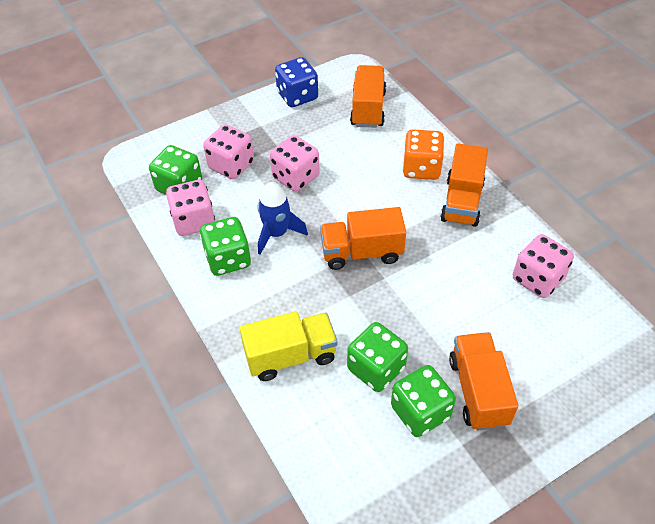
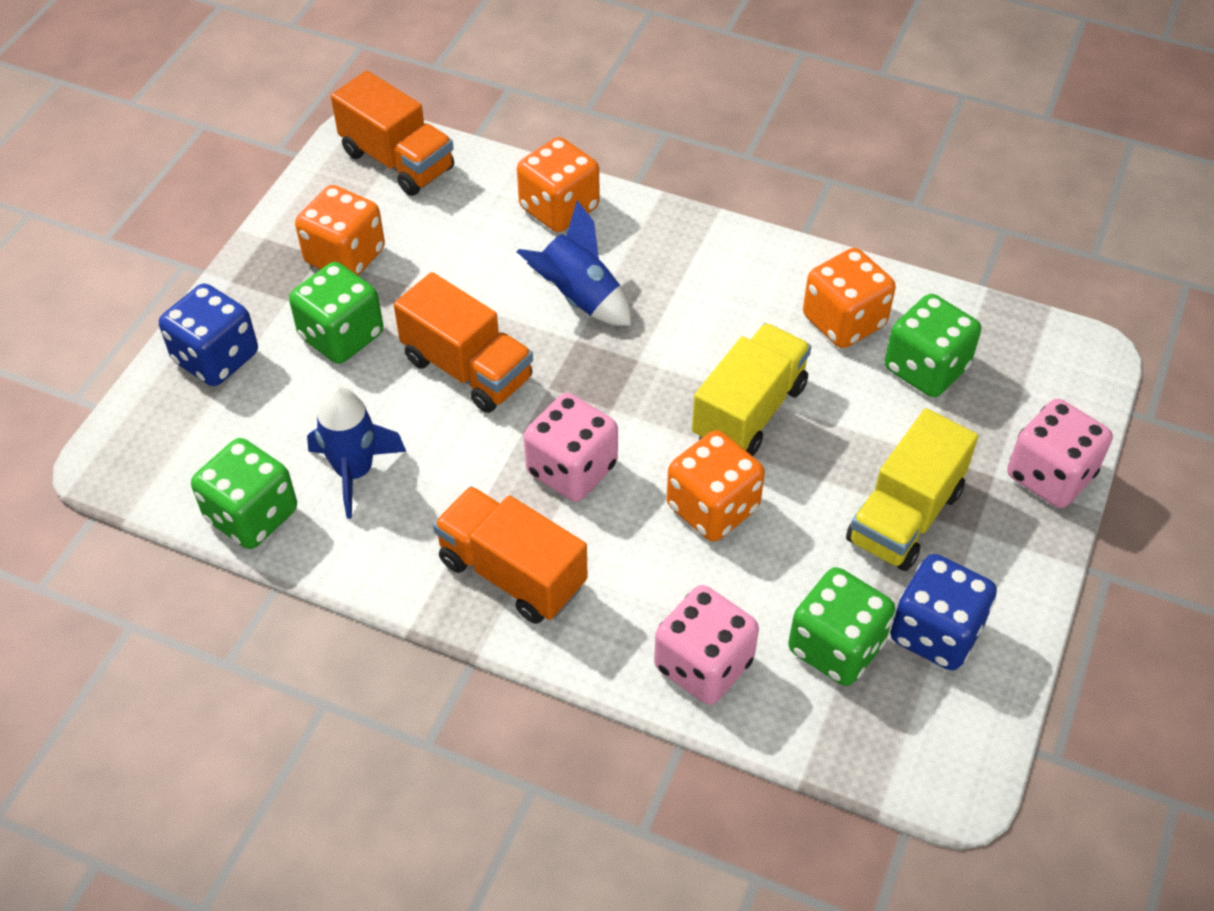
blue dice: [275,57,318,107] = 1 -> [159,284,258,386] [890,554,997,670] = 2
blue rocket: [258,182,308,255] = 1 -> [307,386,406,519] [517,200,631,326] = 2
orange dice: [402,129,444,180] = 1 -> [295,185,385,276] [517,137,599,232] [667,430,765,542] [803,248,896,348] = 4
orange truck: [320,207,406,270] [350,65,386,128] [441,143,488,227] [449,332,518,430] = 4 -> [331,71,454,196] [394,272,533,413] [433,486,588,624] = 3
pink dice: [166,180,215,236] [203,124,254,179] [270,135,320,192] [513,234,574,298] = 4 -> [524,393,618,502] [654,585,759,705] [1007,399,1113,508] = 3
yellow truck: [239,311,337,381] = 1 -> [692,323,811,456] [846,408,978,571] = 2

